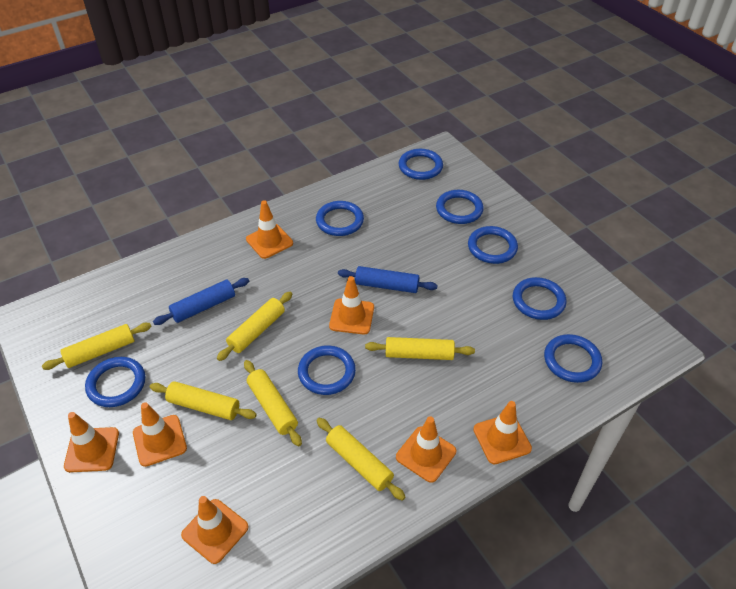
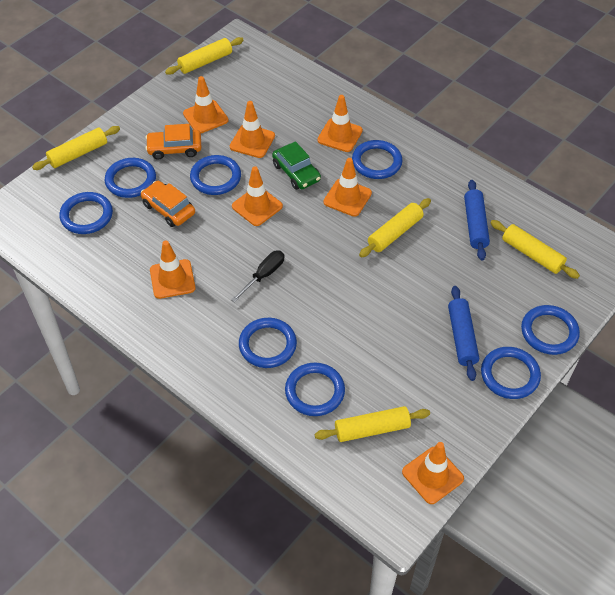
black screwdriver: none = 0 -> [231,250,284,302] = 1
green car: none = 0 -> [272,142,321,190] = 1
orange car: none = 0 -> [141,181,195,227] [145,124,201,160] = 2
yellow rolling pin: [42,323,152,370] [150,381,257,420] [217,292,292,361] [244,360,302,446] [316,418,405,501] [365,337,475,360] = 6 -> [32,126,120,170] [165,37,244,75] [314,406,430,442] [359,198,431,257] [491,220,580,279] = 5

